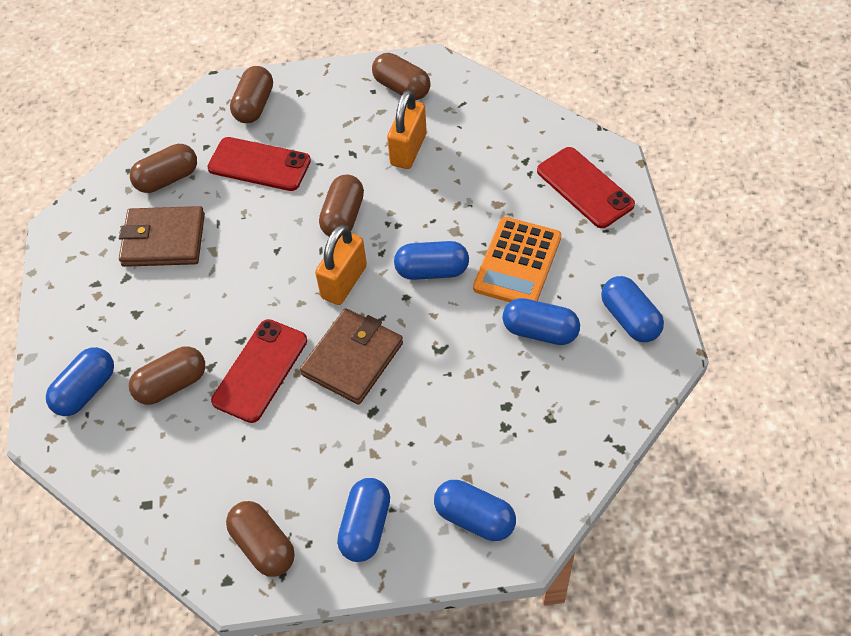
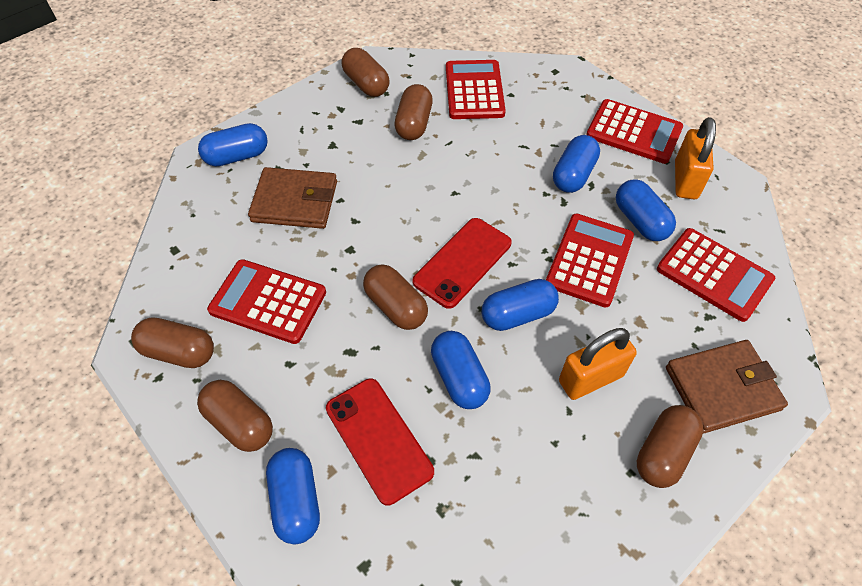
orange calculator: [473,217,562,302] = 1 -> none = 0
red calculator: none = 0 -> [207,259,326,344] [446,60,506,119] [546,214,634,308] [586,99,683,164] [657,228,775,322] = 5
red phone: [207,137,311,191] [211,319,307,423] [537,147,635,228] = 3 -> [326,378,434,505] [413,218,512,309] = 2

